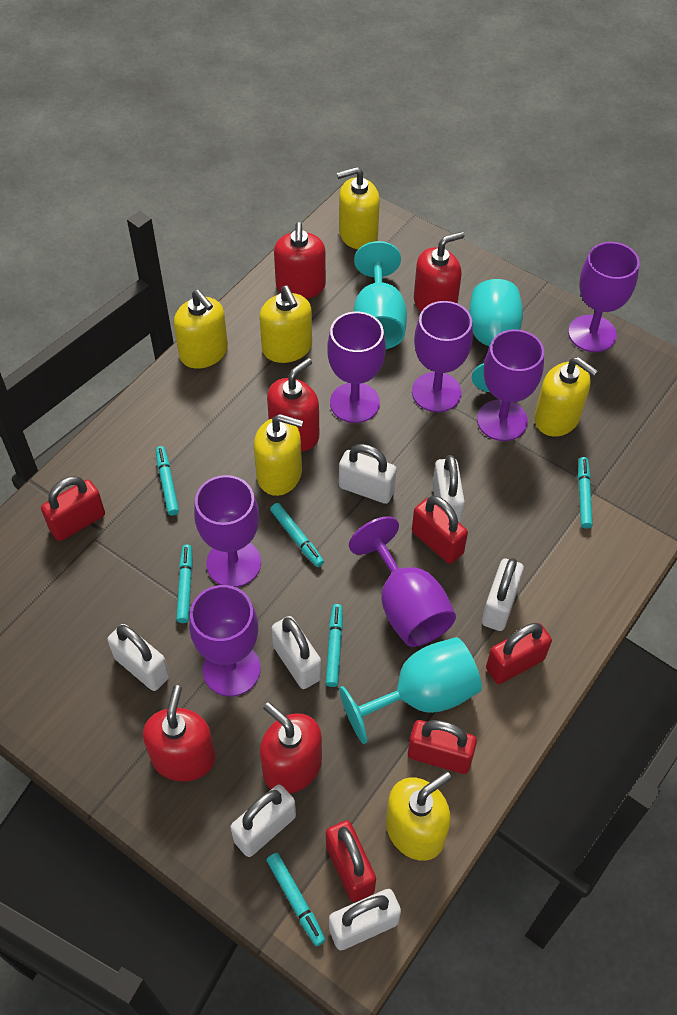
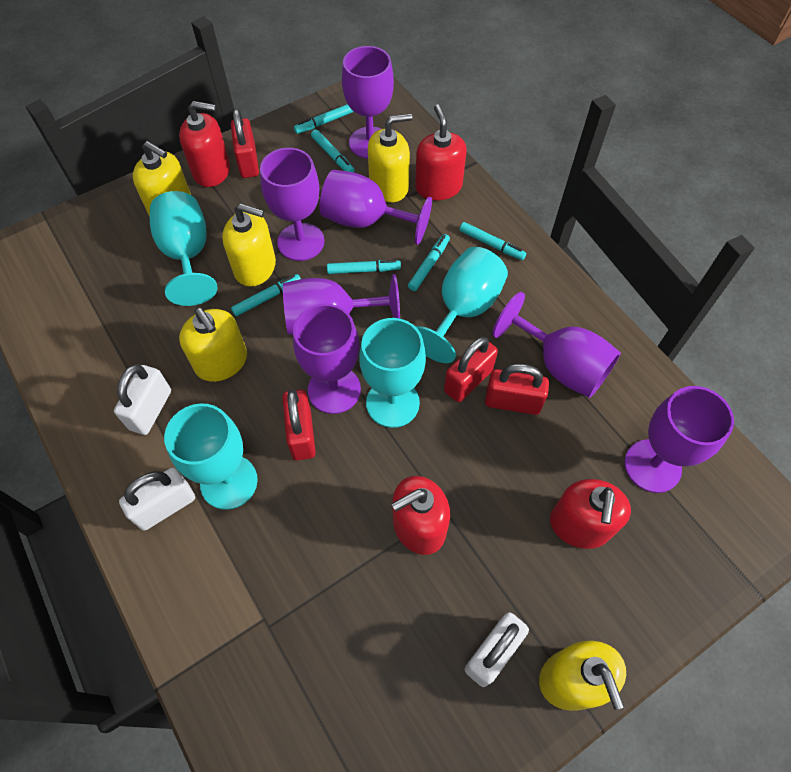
red padlock: [41,476,105,541] [326,820,376,902] [408,720,477,774] [412,496,468,564] [486,623,552,684] = 5 -> [231,109,259,178] [282,389,316,460] [444,337,498,402] [485,364,549,415] = 4
red soap dispenser: [143,685,216,781] [260,702,322,793] [267,358,319,452] [274,222,326,299] [414,232,464,312] = 5 -> [179,101,230,187] [392,476,450,555] [415,104,467,200] [550,479,631,549] = 4
turquoise goblet: [339,637,482,744] [353,241,407,349] [469,279,523,392] = 3 -> [150,191,217,306] [164,403,258,510] [359,318,426,428] [415,247,508,363] = 4
white padlock: [107,624,170,691] [230,784,296,857] [271,616,321,689] [329,889,401,950] [339,444,397,504] [433,455,465,524] [482,558,524,631] = 7 -> [114,364,171,435] [119,468,195,531] [465,612,529,687] = 3
yellow soap dispenser: [174,290,228,369] [254,414,303,496] [260,286,312,363] [337,167,380,249] [386,772,452,861] [535,357,598,437] = 6 -> [133,141,191,217] [179,308,247,382] [222,204,276,287] [368,113,412,202] [539,641,626,711] = 5

